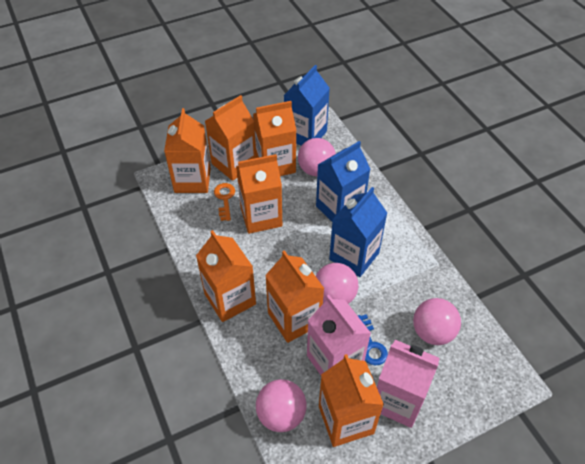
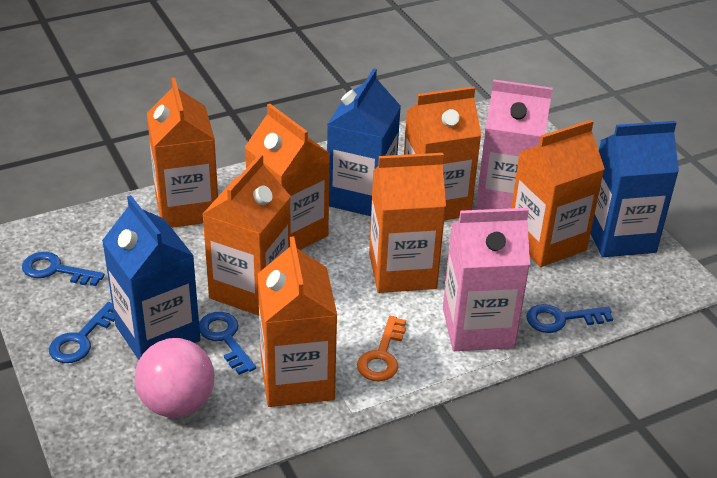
blue key: [358,314,388,366] = 1 -> [22,252,105,286] [49,302,115,363] [199,312,256,375] [526,304,613,333] = 4
pink ball: [256,379,307,432] [298,138,336,176] [316,263,358,304] [413,298,461,345] = 4 -> [135,338,215,418] = 1

